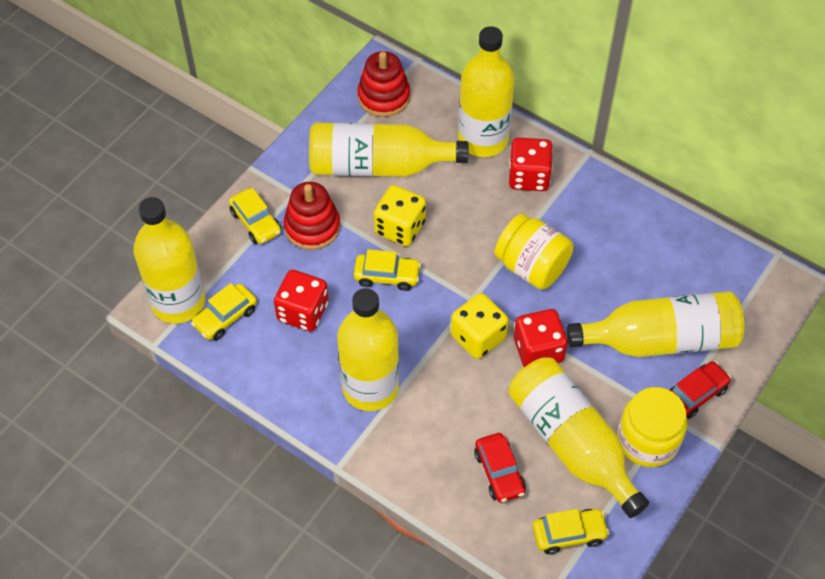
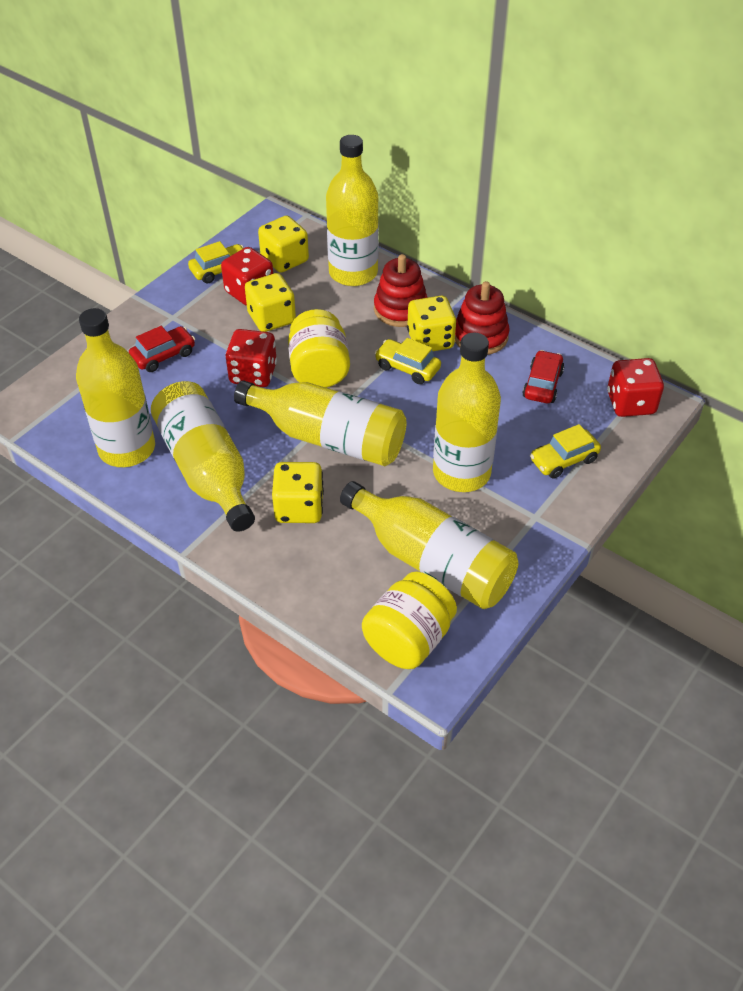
yellow car: [191,283,257,340] [229,188,281,244] [354,249,421,291] [533,509,610,554] = 4 -> [188,241,244,284] [375,338,441,384] [530,424,601,479] = 3
yellow dice: [374,185,426,246] [451,293,508,359] = 2 -> [245,273,296,332] [258,216,309,273] [272,462,324,523] [407,296,456,351] = 4

